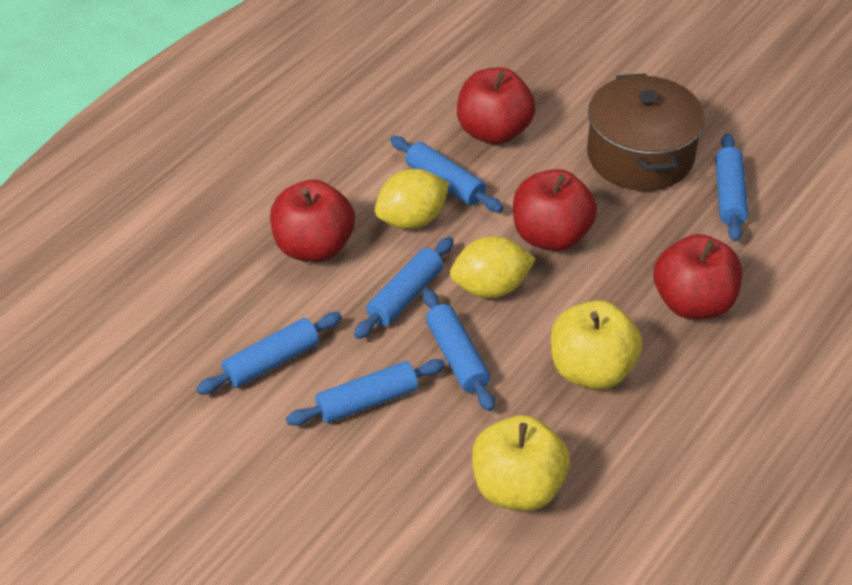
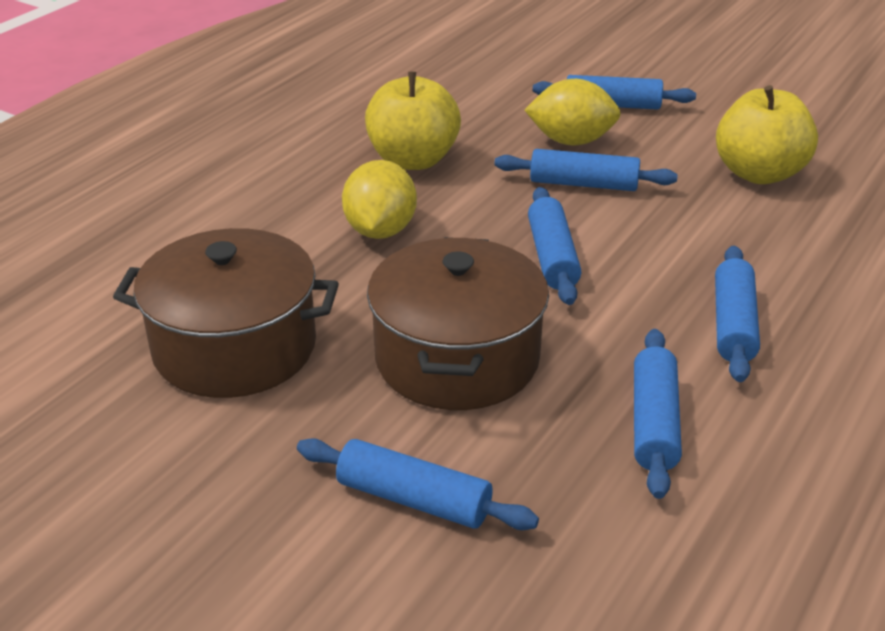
brown pot: [587,73,705,191] = 1 -> [113,228,339,398] [367,237,549,410] = 2
red apple: [270,180,355,262] [457,68,536,145] [513,169,597,251] [654,234,742,319] = 4 -> none = 0

